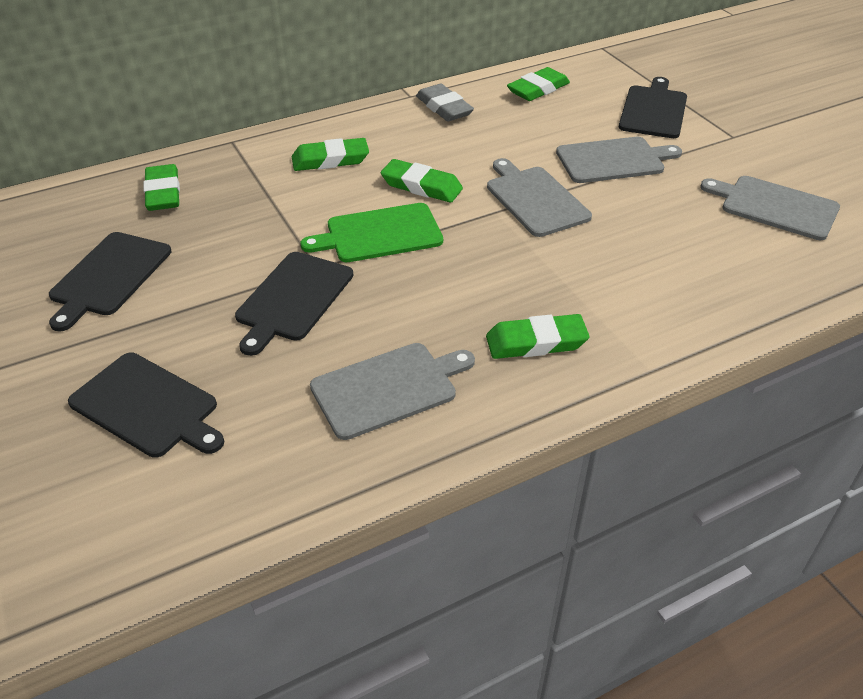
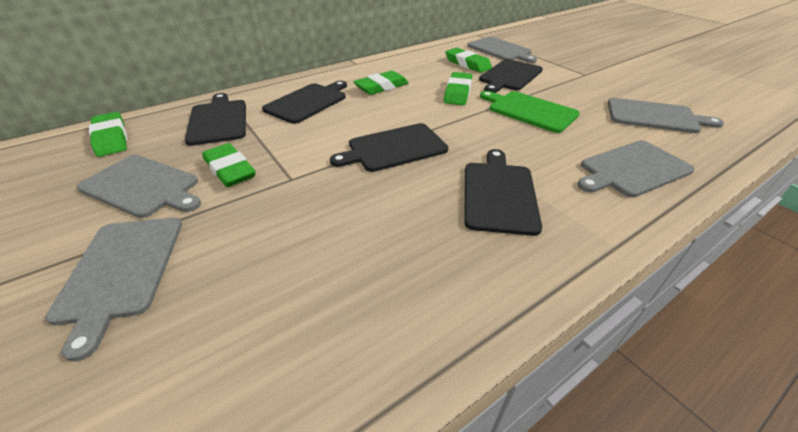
black cutting board: [49,232,171,331] [68,353,224,458] [235,252,354,356] [619,77,687,138] = 4 -> [185,93,246,146] [262,81,347,124] [330,123,448,172] [464,149,542,236] [479,59,543,93] = 5
grey cutting board: [310,343,475,440] [487,158,592,237] [556,137,682,183] [700,176,840,240] = 4 -> [45,218,182,361] [77,155,201,218] [467,37,537,63] [577,140,695,198] [608,98,724,133] = 5
grey eraser: [416,84,474,122] = 1 -> none = 0

